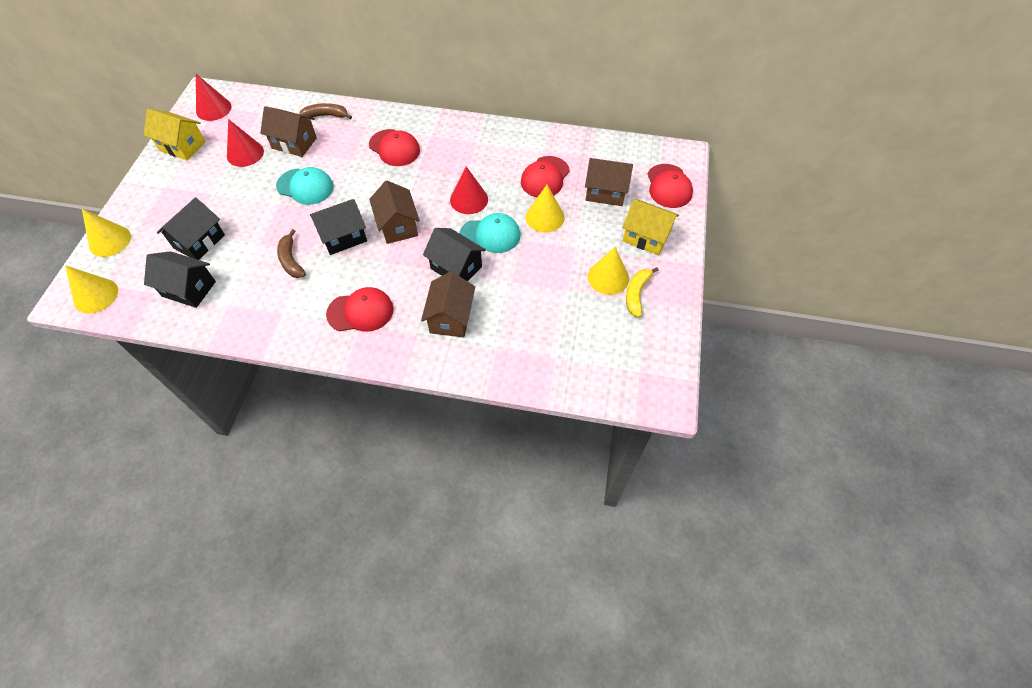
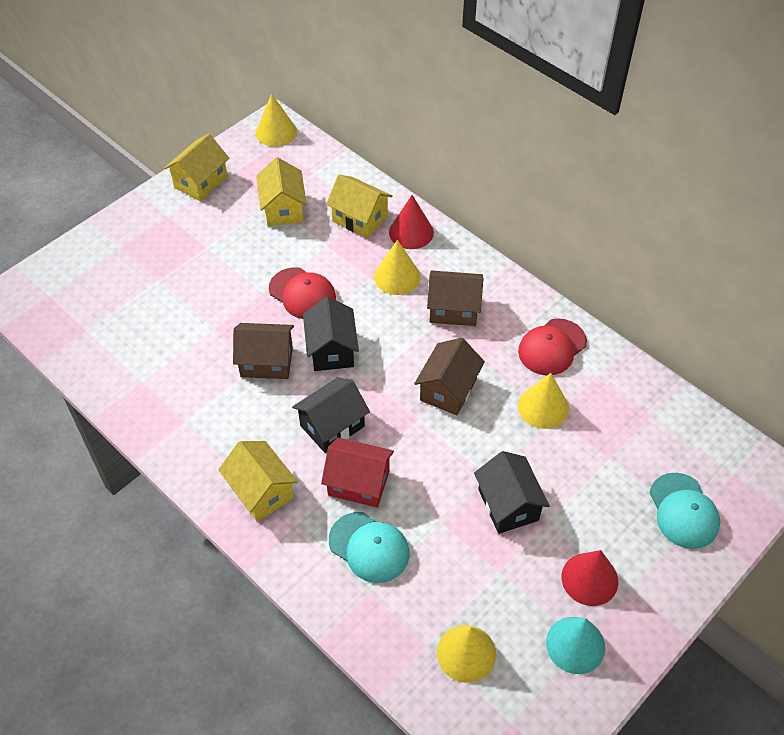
black house: [144,251,216,308] [157,197,225,260] [310,199,367,255] [423,228,486,281] = 4 -> [292,377,370,453] [303,296,359,371] [474,451,550,534] = 3
brown banana: [277,229,306,278] [299,103,352,119] = 2 -> none = 0
brown house: [260,106,317,157] [369,180,420,244] [421,271,475,338] [585,158,633,206] = 4 -> [233,323,294,379] [414,338,485,415] [427,271,484,326] = 3
red cap: [326,287,394,332] [369,129,420,166] [521,156,570,197] [648,164,693,208] = 4 -> [269,267,336,319] [518,318,587,375] = 2
red cone: [196,74,231,121] [227,119,264,167] [450,166,488,214] = 3 -> [389,195,434,249] [561,550,618,606] = 2
red house: none = 0 -> [321,437,394,508] = 1
turquoise cone: none = 0 -> [546,617,605,674] = 1
yellow banana: [626,267,659,317] = 1 -> none = 0
yellow house: [144,108,206,160] [622,199,679,255] = 2 -> [164,133,230,201] [218,441,298,522] [256,157,307,226] [326,174,392,239] = 4

